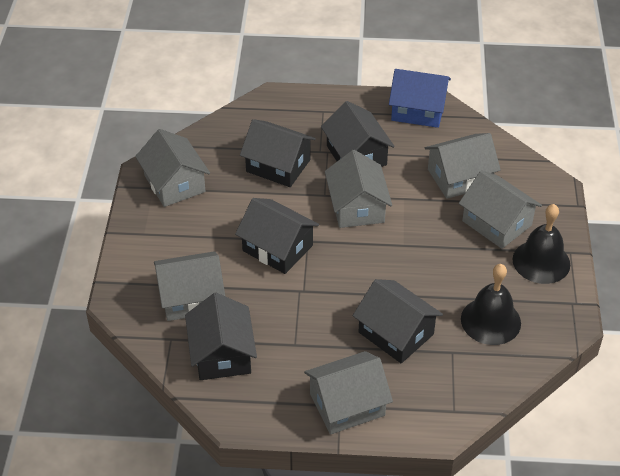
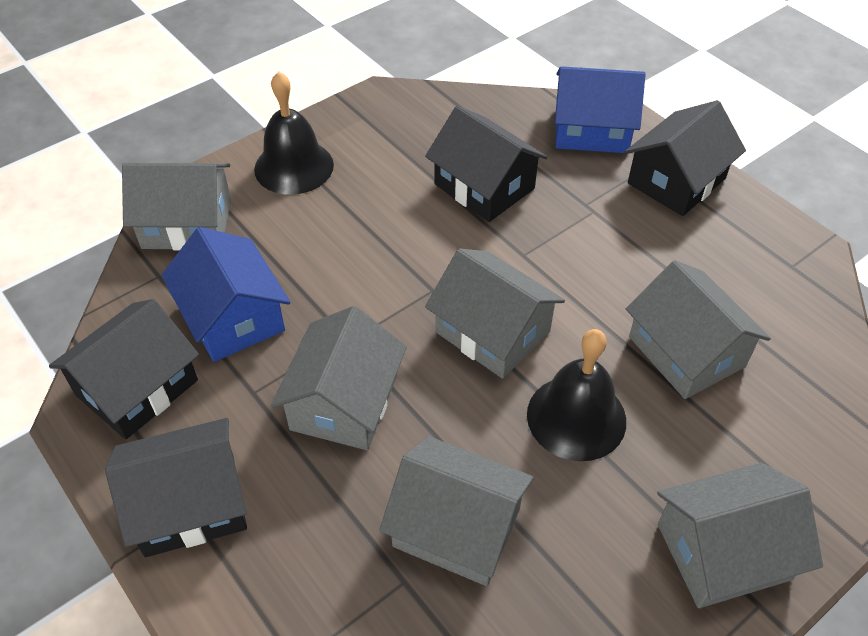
black house: [185,293,257,380] [235,198,319,274] [240,119,316,187] [321,101,395,167] [353,279,443,363] = 5 -> [49,299,199,439] [105,418,247,557] [425,106,547,222] [625,100,746,216] = 4
blue house: [389,69,451,128] = 1 -> [161,227,290,362] [555,66,646,153] = 2

